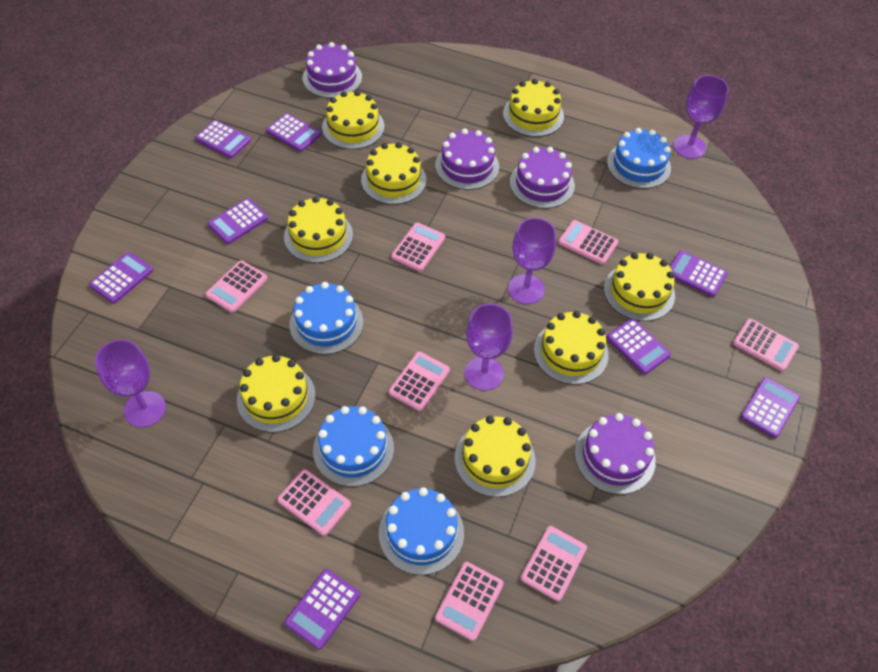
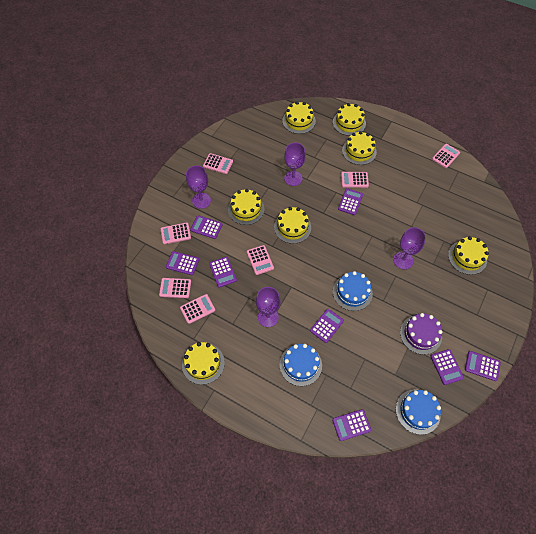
blue cake: [290,282,363,355] [313,406,394,487] [379,487,464,575] [607,128,671,189] = 4 -> [280,344,322,386] [333,271,373,311] [396,389,441,435] = 3
pink calculator: [206,260,267,313] [277,469,351,536] [389,352,450,411] [391,223,445,271] [435,562,504,641] [521,526,587,601] [558,220,618,265] [733,319,799,371] = 8 -> [159,278,191,298] [161,223,191,244] [180,294,215,324] [203,153,233,174] [247,245,274,275] [341,172,369,188] [432,144,460,168] = 7
purple cake: [303,42,362,98] [435,128,499,190] [510,147,575,209] [575,413,656,494] = 4 -> [400,313,443,355] = 1
yellow cake: [237,354,316,432] [284,196,353,263] [322,90,384,149] [361,142,426,204] [455,416,536,497] [503,79,564,137] [534,311,609,385] [604,252,675,321] = 8 -> [182,342,225,385] [228,189,264,225] [274,207,311,244] [283,101,316,134] [333,103,366,136] [342,131,377,165] [448,236,489,275] = 7

